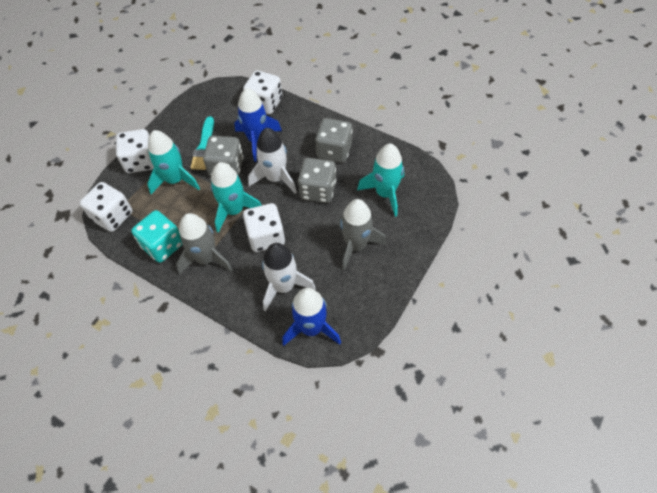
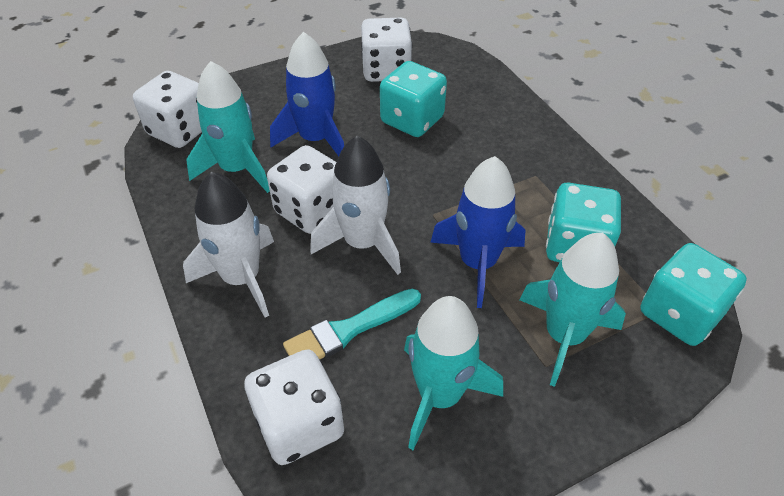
grey dice: [203,136,243,176] [298,158,336,203] [315,118,353,163] = 3 -> none = 0
grey rocket: [176,213,232,275] [338,199,387,271] = 2 -> none = 0
turquoise dice: [131,210,182,263] = 1 -> [380,61,447,137] [546,183,621,262] [640,243,747,346] = 3

